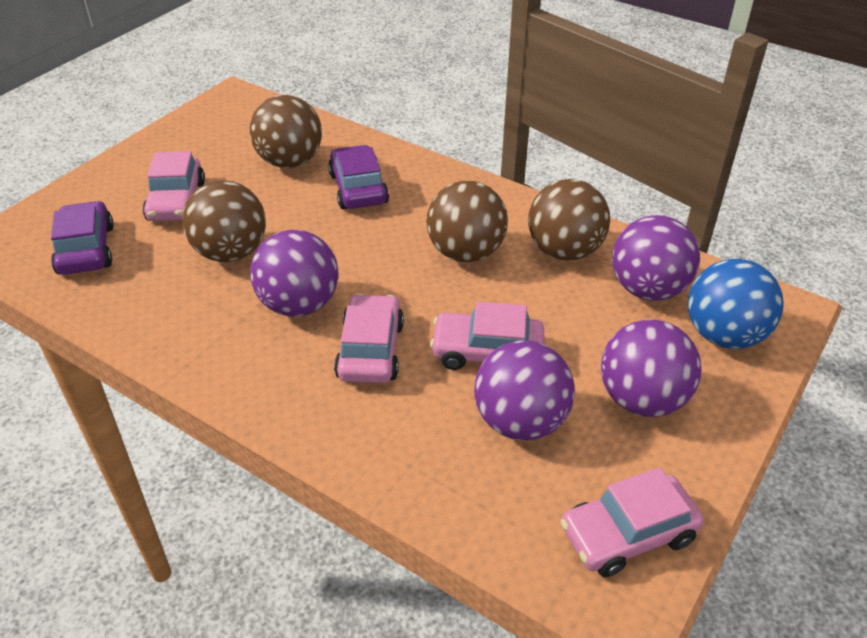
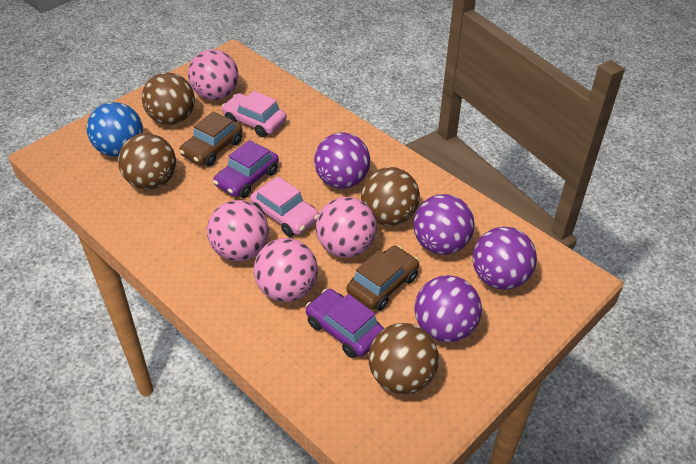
brown car: none = 0 -> [179,111,243,166] [347,246,419,311] = 2
pink ball: none = 0 -> [188,49,239,100] [207,200,269,261] [254,238,318,302] [316,197,377,258] = 4
pink car: [143,151,205,221] [334,294,404,383] [430,302,544,370] [560,467,704,577] = 4 -> [222,91,287,137] [250,176,319,237] = 2

